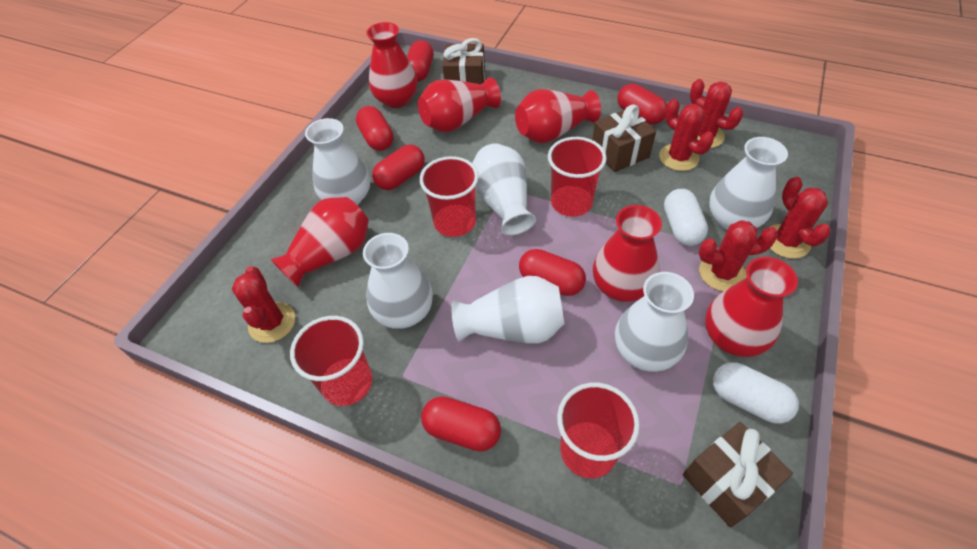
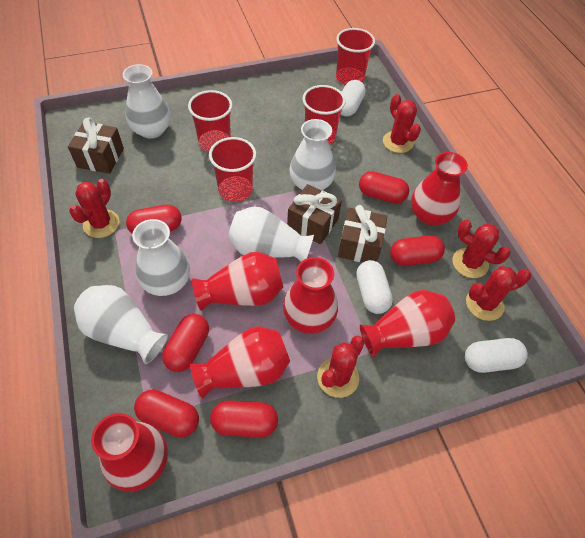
white capsule: [664,189,708,246] [713,362,799,424] = 2 -> [341,80,366,117] [356,260,393,314] [465,338,528,373] = 3
white vase: [305,118,370,205] [363,233,433,329] [451,276,565,344] [472,143,536,236] [615,272,694,372] [709,137,788,230] = 6 -> [74,285,168,364] [122,64,170,139] [132,219,190,296] [228,207,314,262] [289,119,336,191] = 5

